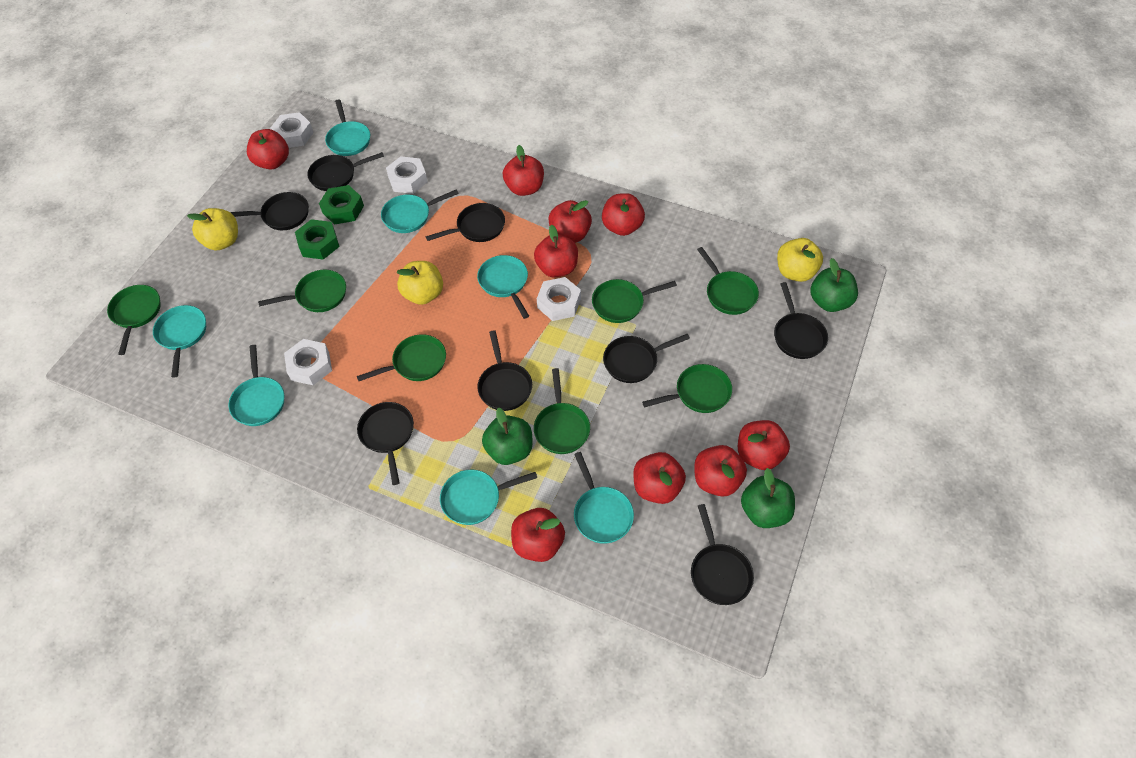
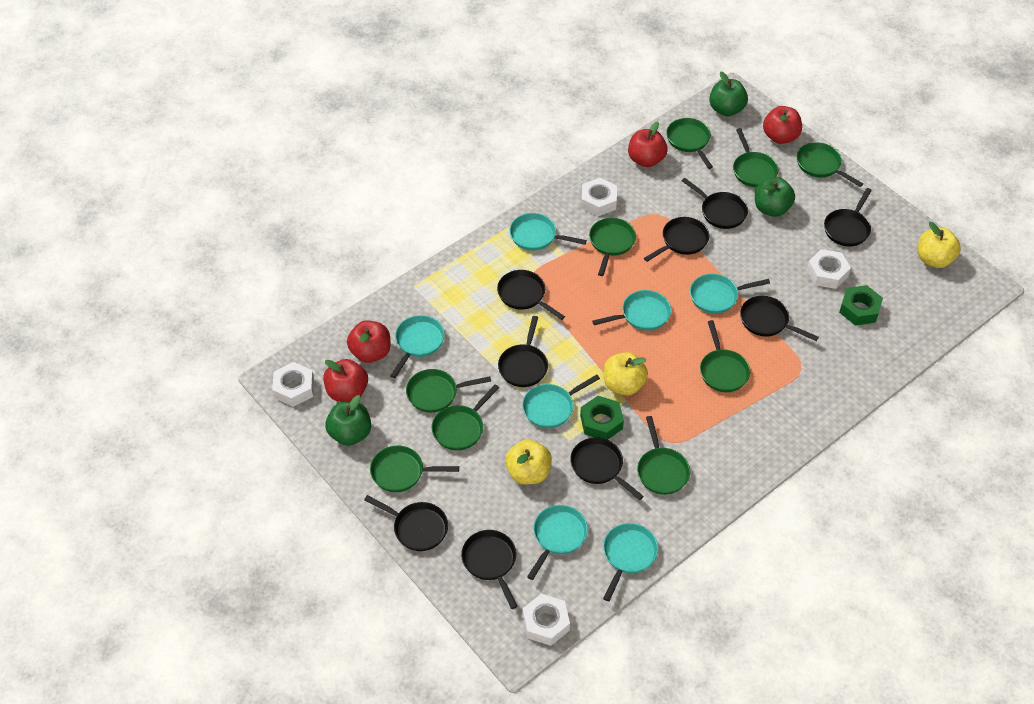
black pan: [230,192,309,230] [307,152,384,191] [357,402,414,485] [426,203,505,242] [477,330,532,411] [603,334,690,383] [691,504,754,605] [774,282,828,359] = 8 -> [364,495,448,551] [461,530,517,609] [497,270,565,320] [498,316,548,387] [570,437,644,500] [644,217,709,262] [682,178,748,229] [740,296,819,341] [824,188,872,247] = 9
green pan: [107,285,161,355] [258,270,346,312] [357,334,446,381] [534,368,590,454] [592,279,677,323] [642,364,732,413] [697,247,759,315] = 7 -> [370,446,459,492] [406,369,491,413] [432,385,499,451] [589,218,636,276] [637,416,690,495] [666,118,713,169] [700,320,750,392] [733,128,778,187] [797,142,863,187] = 9
red apple: [247,129,289,169] [503,145,544,196] [511,508,565,562] [534,224,578,278] [548,200,592,243] [602,193,645,236] [633,452,686,504] [694,445,747,497] [738,420,790,470] = 9 -> [323,359,368,402] [347,320,391,363] [628,121,667,167] [763,106,802,144] = 4

